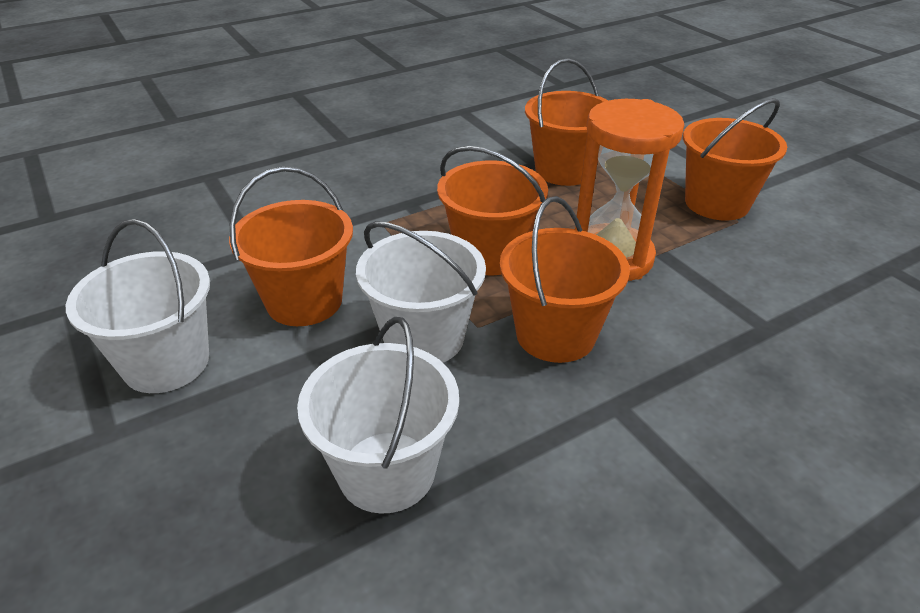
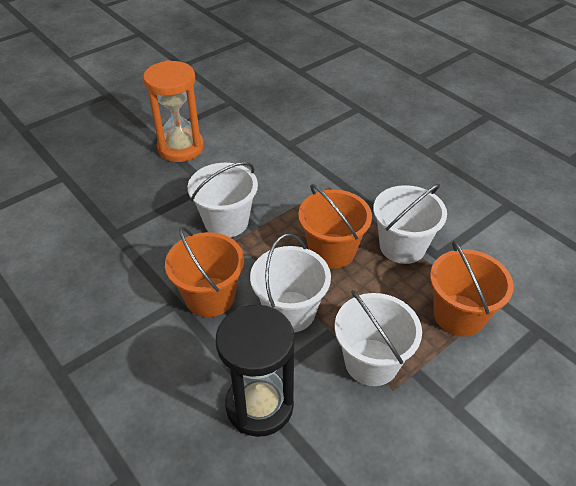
black hourglass: none = 0 -> [216,305,295,437] = 1
orange bucket: [229,167,353,326] [437,146,548,275] [500,196,630,363] [525,58,608,186] [683,98,787,221] = 5 -> [165,226,244,317] [298,184,372,269] [430,241,514,337] = 3
white bucket: [66,219,210,393] [297,317,459,514] [356,221,486,363] = 3 -> [188,162,258,237] [250,234,331,332] [335,290,422,386] [373,184,447,264] = 4

